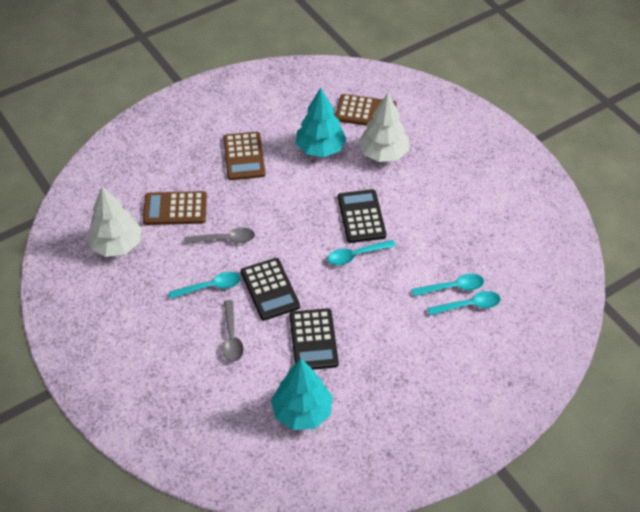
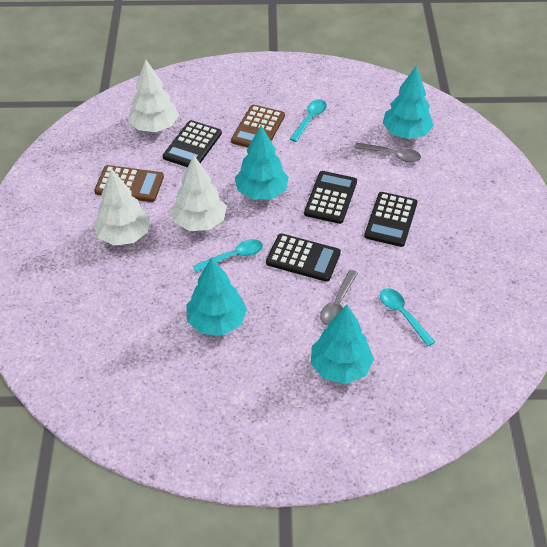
black calculator: [241,258,300,321] [290,308,339,370] [338,189,386,243] = 3 -> [163,120,222,167] [266,233,341,282] [304,171,357,224] [364,192,417,247] = 4
brown calculator: [143,191,207,225] [223,132,265,180] [335,94,397,126] = 3 -> [94,165,164,202] [231,104,285,148] = 2
turquoise spoon: [169,272,241,299] [328,240,396,265] [412,273,484,296] [427,291,500,315] = 4 -> [193,239,263,272] [290,99,327,142] [380,288,435,346] = 3
turquoise tree: [271,359,333,430] [296,88,347,157] = 2 -> [186,257,247,335] [235,126,289,200] [311,304,374,384] [382,66,434,139] = 4
white tree: [87,186,142,257] [358,93,409,162] = 2 -> [93,169,150,246] [128,60,179,132] [171,156,227,231] = 3

